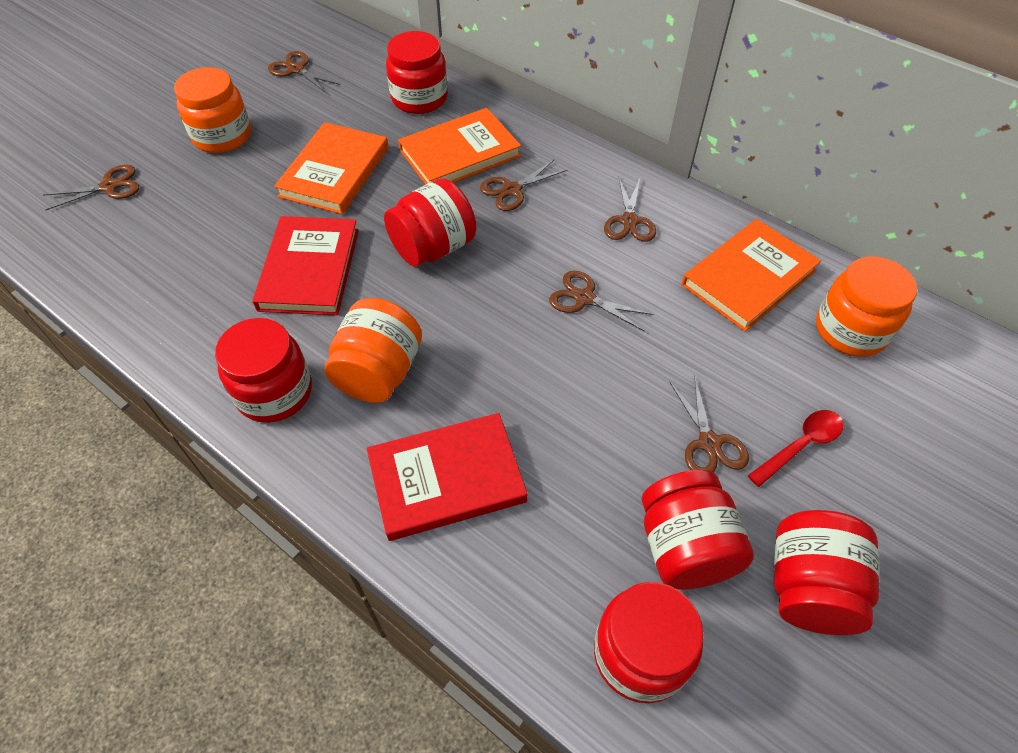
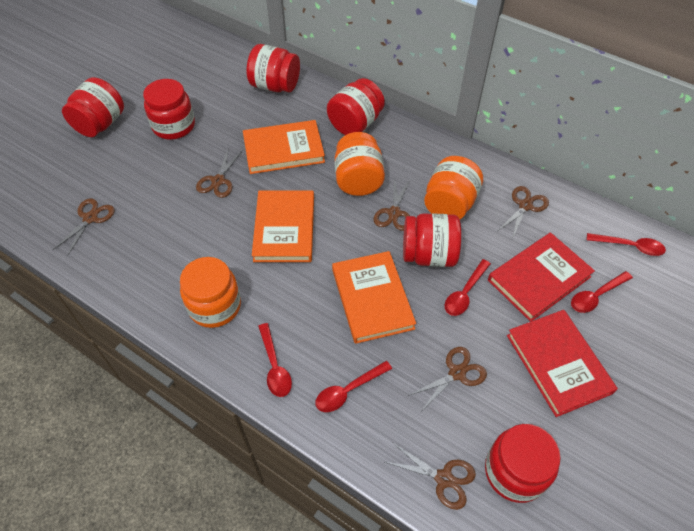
red spoon: [748,410,843,487] = 1 -> [258,323,292,397] [315,361,392,412] [445,259,491,316] [571,271,633,313] [587,233,666,256] = 5

